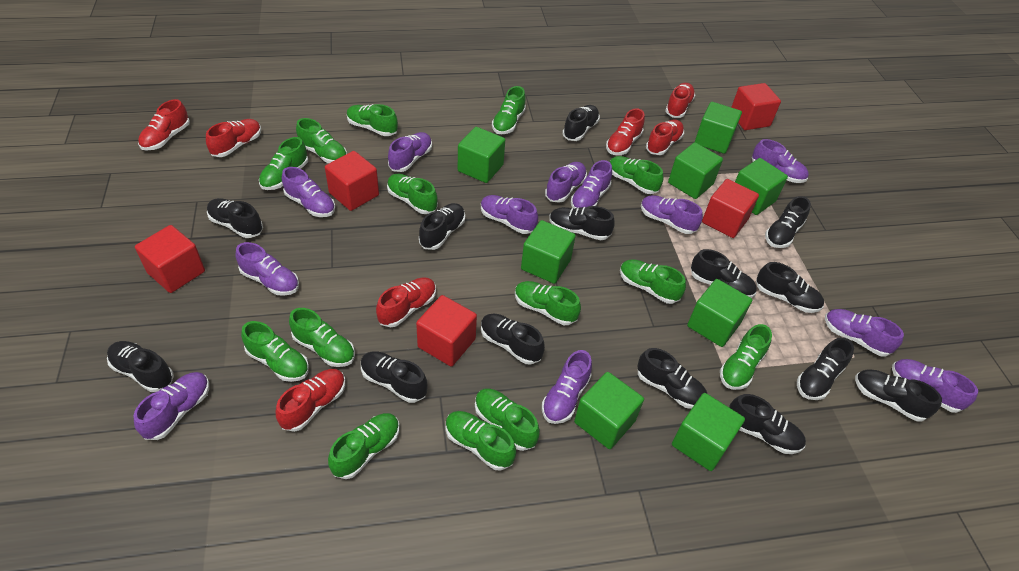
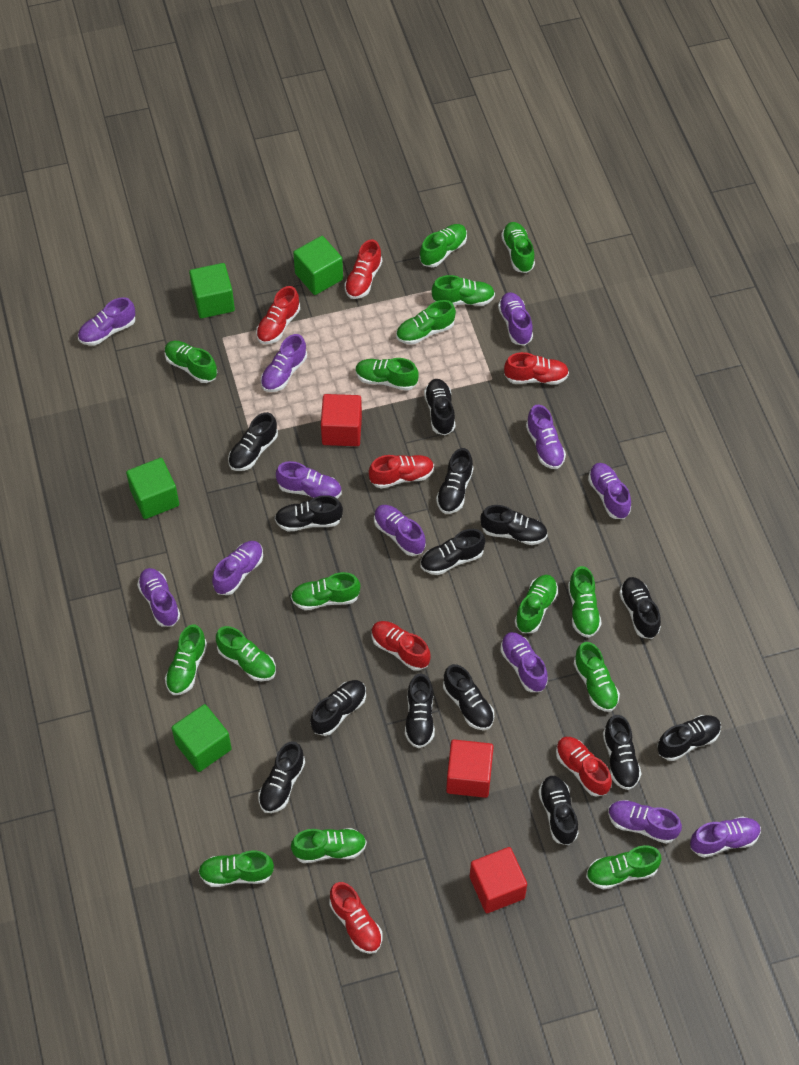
green cube: [458,127,505,183] [521,220,576,284] [574,372,644,449] [668,142,723,199] [672,393,745,471] [687,279,752,347] [695,102,742,154] [735,158,788,215] = 8 -> [126,458,179,519] [172,704,232,772] [189,263,235,318] [293,236,343,295] = 4
green shoe: [241,321,309,382] [259,137,308,190] [289,308,355,367] [296,118,347,163] [328,413,399,479] [347,104,398,136] [387,174,438,214] [446,411,516,470] [475,388,540,451] [492,86,526,134] [515,281,581,325] [610,156,663,194] [620,259,686,304] [720,324,772,390] = 14 -> [165,341,217,383] [165,625,207,695] [198,850,274,887] [216,626,276,681] [291,572,360,610] [291,828,367,863] [355,358,418,390] [396,300,456,345] [420,224,467,267] [432,275,495,306] [501,222,535,273] [515,575,558,633] [568,566,602,638] [574,642,620,712] [586,845,662,890] = 15
red cube: [135,225,205,293] [325,151,379,211] [416,295,477,367] [702,179,759,238] [731,83,781,130] = 5 -> [321,394,362,446] [446,740,494,798] [470,847,527,913] = 3

